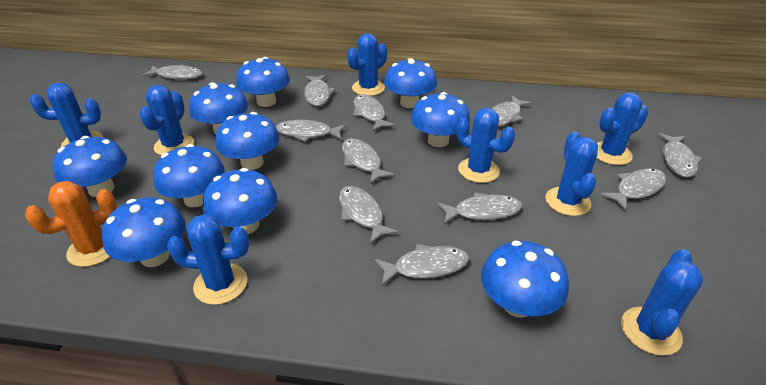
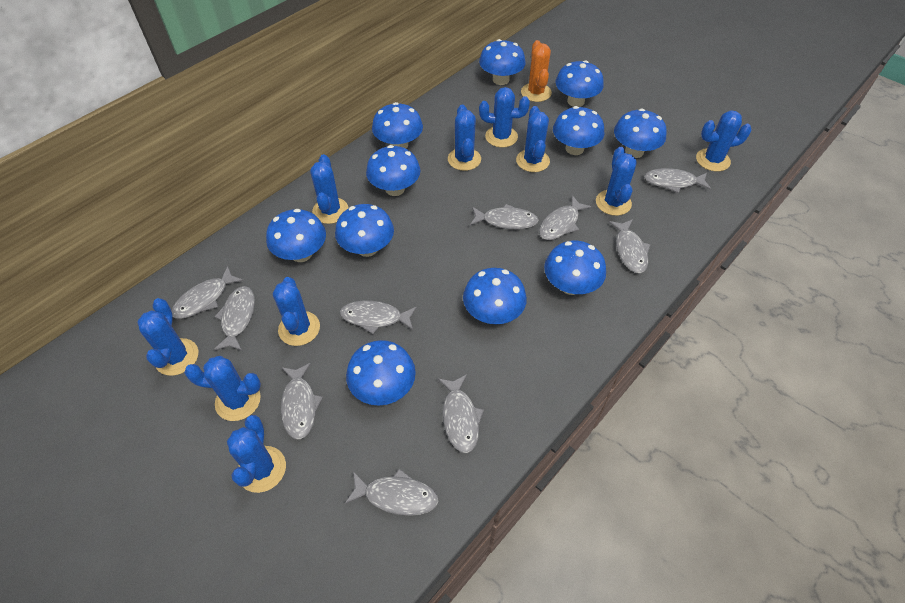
blue cactus: [29,83,103,147] [139,85,194,155] [167,214,250,305] [347,33,387,96] [456,108,515,183] [545,131,598,216] [596,93,648,165] [621,249,703,356] = 8 -> [137,298,198,376] [184,356,261,421] [227,415,286,493] [273,277,320,346] [310,154,348,224] [448,105,481,171] [479,87,530,148] [516,106,550,172] [596,147,637,216] [696,110,752,172] = 10
blue mushroom: [52,136,127,197] [102,197,186,267] [153,144,225,207] [189,82,248,134] [203,168,277,234] [215,112,279,170] [236,57,290,107] [384,58,437,108] [411,92,470,147] [481,241,569,318] = 10 -> [266,209,326,262] [335,204,394,257] [346,340,416,406] [366,145,421,196] [372,102,423,149] [463,268,527,324] [479,39,526,85] [544,241,606,295] [553,106,604,155] [555,60,604,107] [614,109,667,158] = 11
grey fish: [142,64,203,80] [276,120,346,142] [304,75,336,106] [339,186,399,244] [342,138,395,184] [353,94,396,132] [374,244,469,286] [437,192,522,224] [491,95,532,127] [600,168,666,211] [658,133,702,177] = 11 -> [172,266,244,319] [214,286,255,351] [281,363,323,440] [340,300,417,334] [345,468,439,516] [438,374,484,453] [470,204,539,229] [539,195,592,240] [609,219,650,273] [644,168,711,193] = 10

